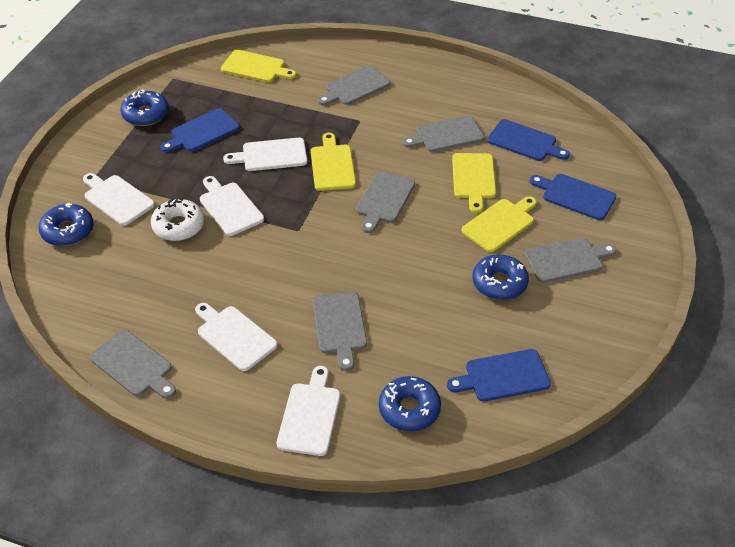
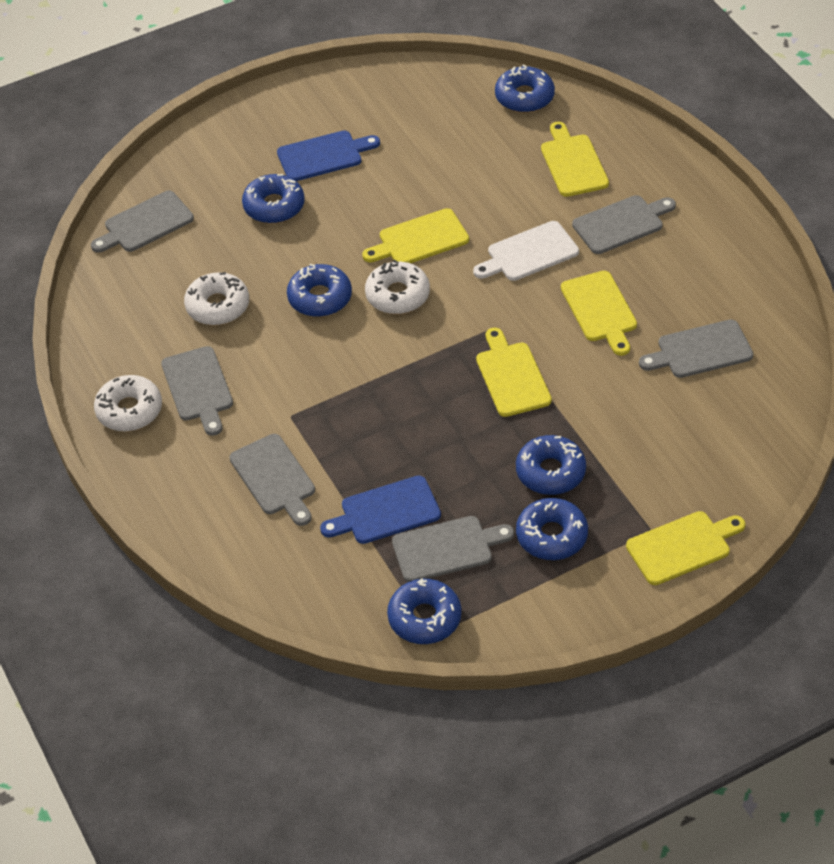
blue cutting board: [161,108,240,153] [447,349,551,402] [487,119,570,161] [529,174,616,220] = 4 -> [277,131,380,181] [320,476,441,544] = 2
blue donut: [38,203,94,246] [120,90,169,126] [379,376,441,431] [473,254,529,300] = 4 -> [242,174,305,223] [287,264,352,317] [387,579,462,644] [495,64,555,113] [516,435,586,495] [516,498,588,560] = 6
white cutting board: [83,173,155,226] [195,303,278,371] [200,176,264,236] [223,138,308,171] [277,366,340,456] = 5 -> [473,221,579,281] = 1
white donut: [151,197,204,241] = 1 -> [94,375,162,432] [184,272,249,325] [365,260,430,314] = 3
yellow cutting board: [221,50,296,82] [311,133,356,191] [452,153,496,213] [462,196,537,252] = 4 -> [362,208,469,263] [476,328,552,417] [541,122,609,197] [561,271,637,356] [626,511,745,585] = 5

